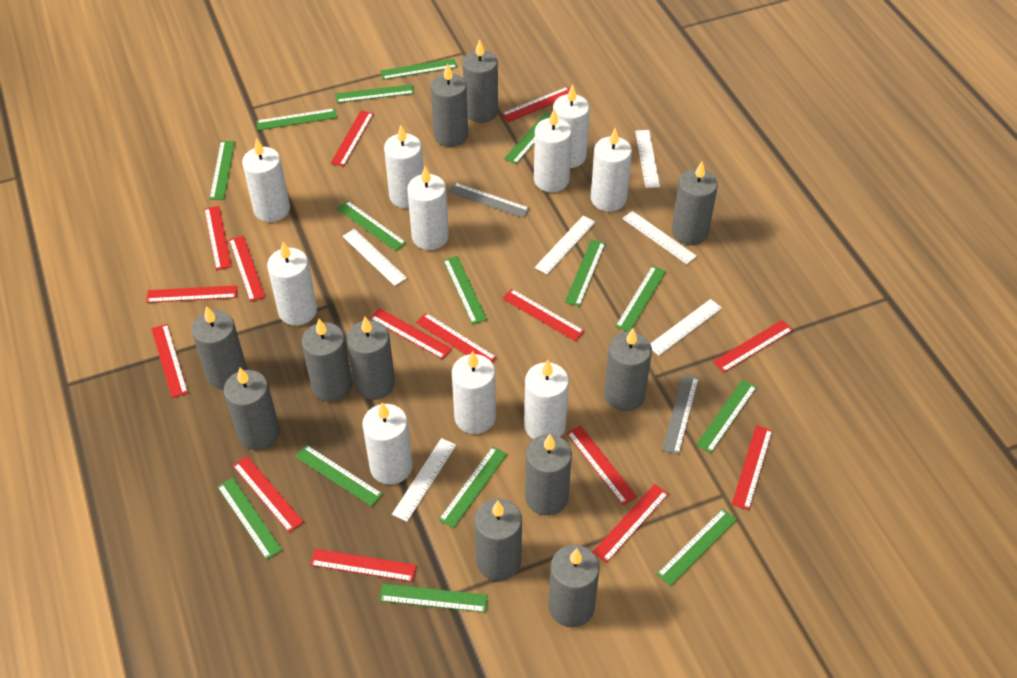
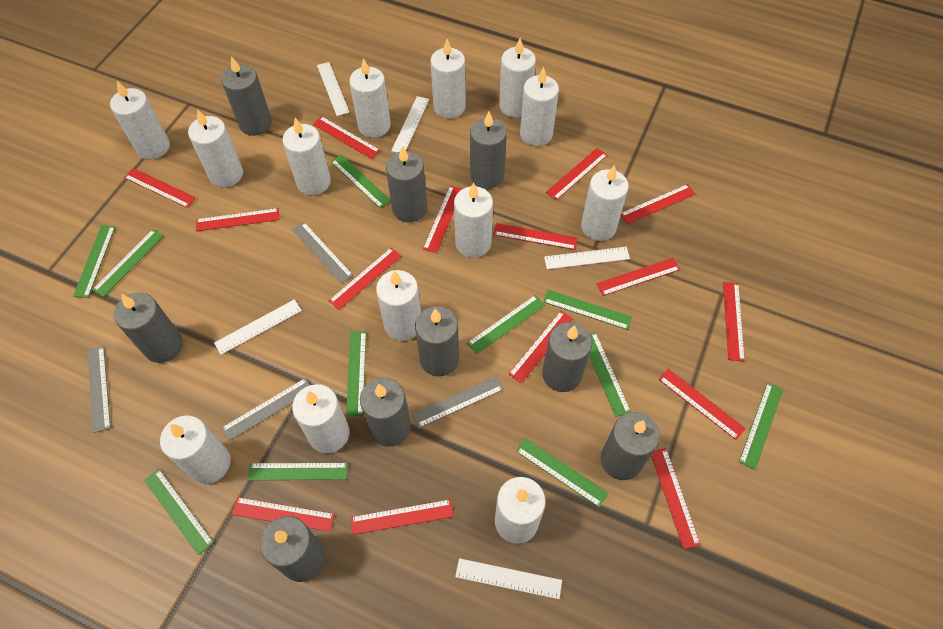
green ruler: [209,141,235,199] [217,478,282,560] [256,108,337,130] [295,445,383,507] [335,84,414,103] [337,201,407,251] [379,584,488,613] [380,59,458,80] [439,446,507,528] [443,256,487,324] [504,112,551,164] [565,239,606,307] [615,266,666,332] [657,509,737,586] [696,379,757,453] = 15 -> [73,225,115,298] [93,229,164,297] [144,469,214,555] [248,463,348,480] [331,154,391,209] [346,331,366,416] [467,295,545,354] [516,438,608,507] [543,290,632,330] [589,332,631,417] [739,382,783,470] = 11
grey candle: [192,306,247,390] [224,368,280,450] [302,319,352,402] [347,317,395,400] [431,63,468,147] [463,40,498,123] [474,499,522,581] [525,434,572,516] [548,545,600,628] [604,328,652,411] [672,162,718,245] = 11 -> [114,293,183,363] [221,56,272,136] [260,516,325,582] [360,378,411,447] [386,146,427,222] [415,306,459,377] [470,112,507,189] [542,322,592,392] [601,412,660,480] = 9
grey ruler: [448,182,530,218] [662,374,699,455] = 2 -> [87,346,111,433] [221,378,310,441] [293,222,353,284] [412,376,504,428] = 4
white candle: [242,138,290,222] [267,242,317,326] [362,402,413,485] [384,125,424,209] [407,167,449,250] [452,351,496,434] [524,360,569,439] [534,109,572,192] [553,85,590,168] [591,128,632,212] = 10 -> [110,81,170,159] [160,415,231,484] [188,109,243,187] [282,118,331,195] [292,384,350,453] [349,58,391,138] [376,270,421,341] [430,39,466,119] [454,183,493,258] [495,477,546,544] [499,38,536,118] [520,67,559,146] [581,165,629,241] = 13
white ruler: [342,229,407,286] [392,438,456,522] [535,216,595,274] [622,211,697,264] [635,130,660,188] [650,299,722,356] = 6 -> [214,299,302,355] [317,62,350,116] [391,96,429,153] [455,558,562,599] [544,247,630,269] = 5

